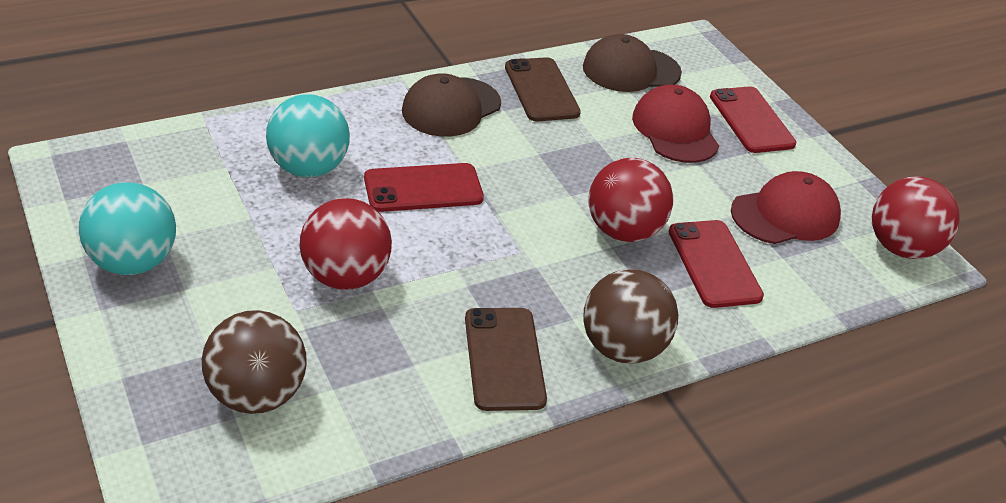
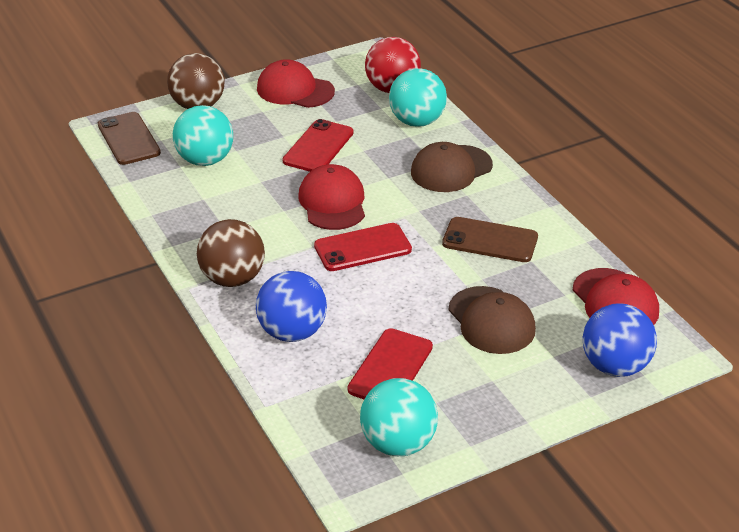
blue ball: none = 0 -> [256,271,327,342] [583,304,657,377] = 2
red ball: [300,198,392,290] [588,158,673,242] [872,176,960,259] = 3 -> [365,37,421,93] = 1
red cap: [632,85,719,163] [731,171,841,244] = 2 -> [257,59,335,108] [298,164,365,230] [573,268,659,325] = 3
turquoise ball: [79,182,176,275] [266,94,350,177] = 2 -> [173,105,233,166] [360,378,438,456] [389,68,447,127] = 3

